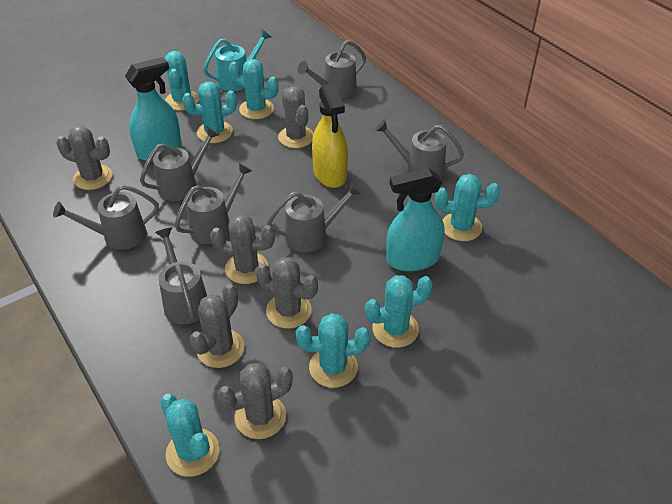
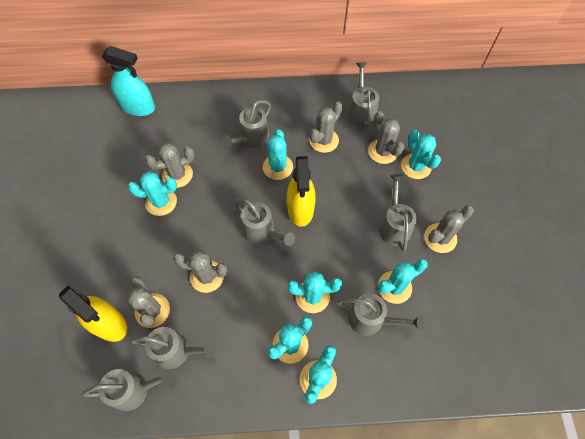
turquoise spray bottle: [125,57,181,161] [386,168,444,271] = 2 -> [102,46,155,116] = 1
turquoise watering can: [203,29,271,91] = 1 -> none = 0
yellow spray bottle: [312,83,348,188] = 1 -> [59,286,127,342] [287,156,316,227] = 2

